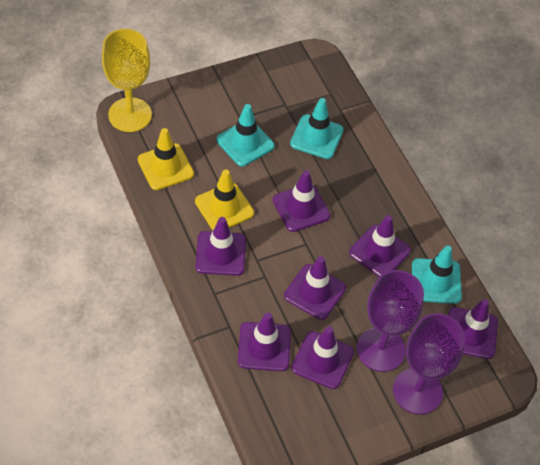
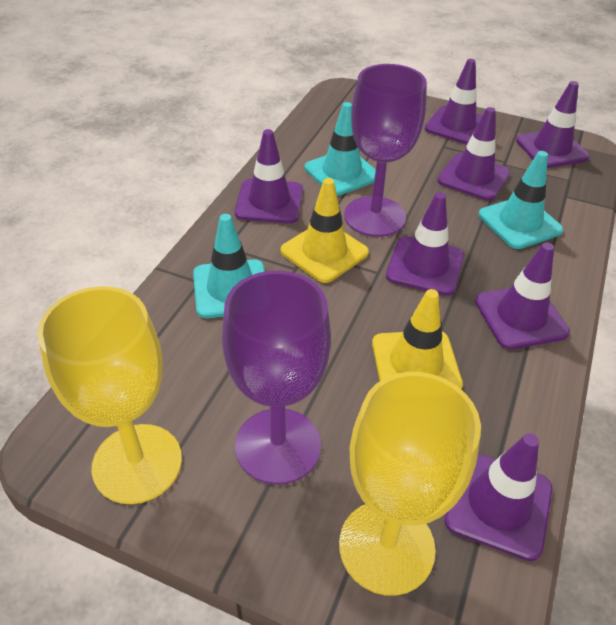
yellow goblet: [102,29,152,132] = 1 -> [37,286,182,504] [339,372,481,596] = 2

